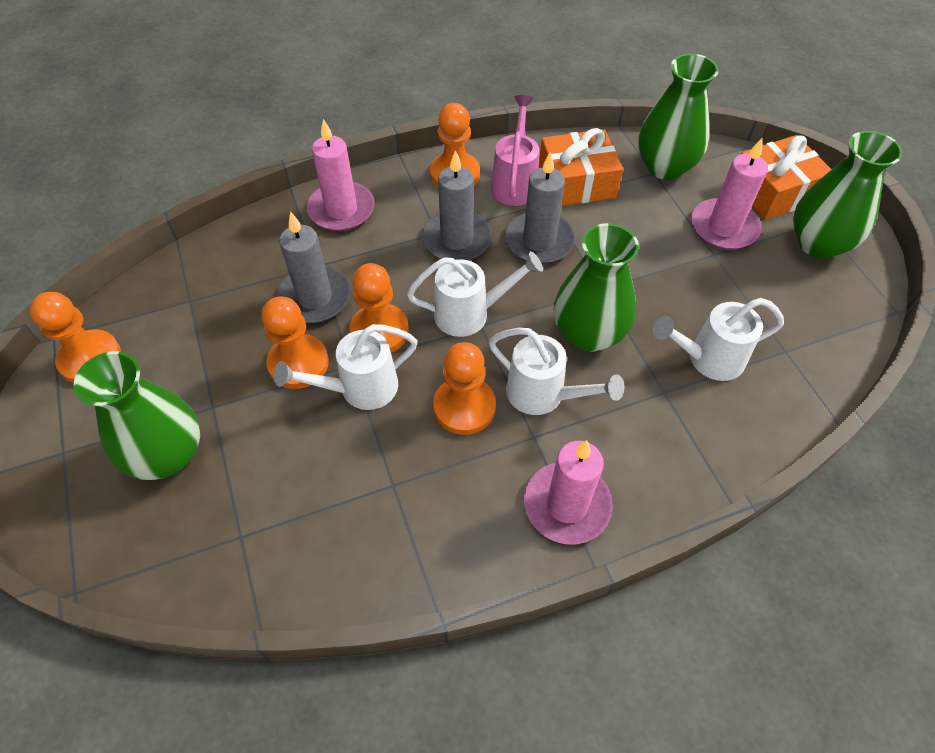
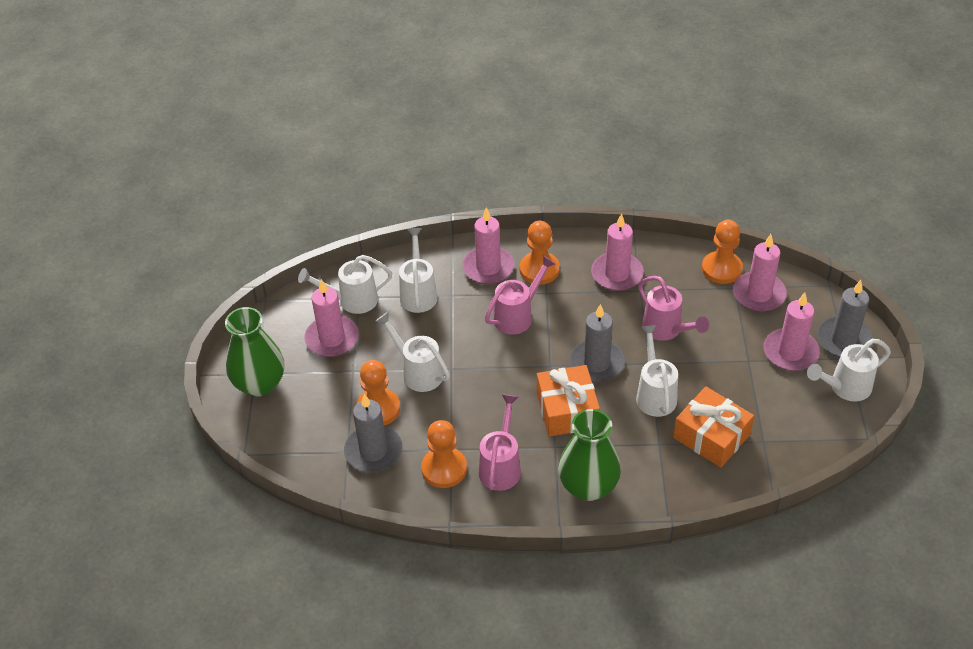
green vase: [73,351,200,480] [554,223,639,352] [638,54,718,180] [793,131,903,259] = 4 -> [225,307,285,397] [558,409,621,501] = 2
orange pawn: [30,292,121,383] [262,297,329,389] [350,263,409,353] [430,103,480,187] [433,342,496,435] = 5 -> [357,360,400,426] [421,420,467,488] [520,221,560,285] [702,220,743,284] = 4
pink candle: [307,119,375,231] [524,440,613,545] [691,138,768,250] = 3 -> [304,279,359,357] [463,207,515,284] [591,213,644,291] [733,234,787,312] [764,293,820,371] = 5
pink watering can: [491,95,539,206] = 1 -> [479,394,521,491] [485,256,556,334] [638,276,709,341] = 3
white watering can: [274,324,417,410] [407,251,543,337] [489,328,624,415] [653,298,784,381] = 4 -> [298,255,392,314] [376,312,450,392] [399,228,438,313] [636,325,678,417] [807,339,891,402] = 5

